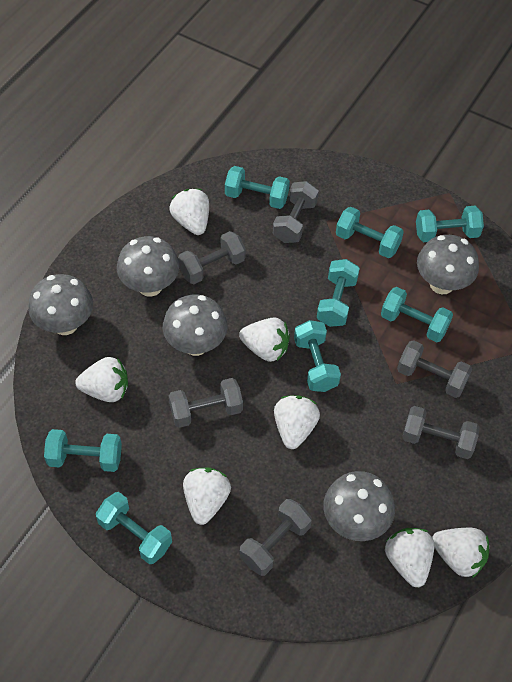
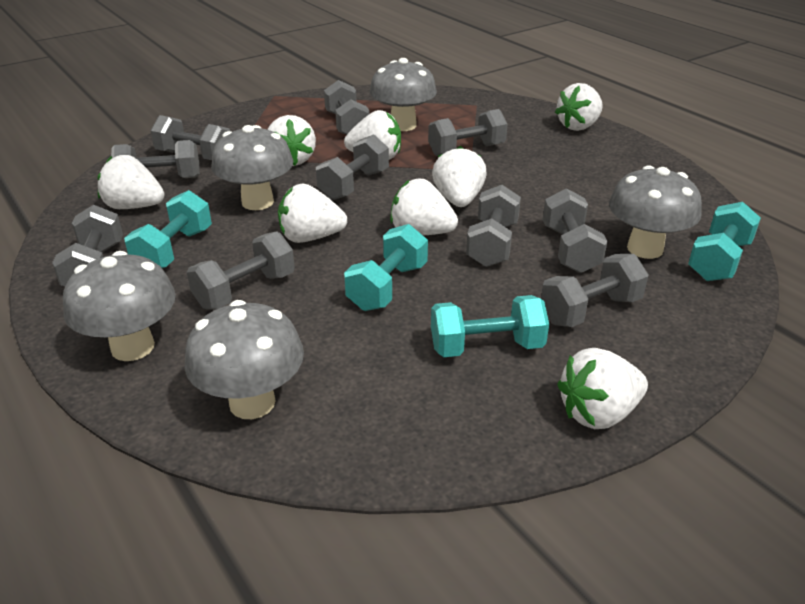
grey dumbbell: [169,378,243,428] [178,231,246,284] [240,499,312,576] [273,181,319,243] [397,340,472,398] [402,406,480,459] = 6 -> [52,205,123,286] [111,140,200,178] [150,115,230,160] [187,231,295,310] [316,134,389,200] [324,80,370,135] [428,109,508,156] [466,185,521,267] [541,254,649,327] [543,188,607,273] = 10
turquoise dumbbell: [44,429,122,472] [96,492,172,564] [225,166,290,209] [294,320,341,392] [317,259,360,327] [336,207,404,258] [381,287,453,342] [416,206,484,242] = 8 -> [124,190,212,268] [344,224,428,311] [431,295,549,357] [688,202,761,281] = 4
white strawberry: [75,357,128,402] [170,189,209,235] [183,468,231,525] [239,317,290,362] [274,395,320,449] [385,528,434,587] [432,528,489,578] = 7 -> [97,155,164,209] [267,115,316,166] [278,184,347,243] [344,110,401,160] [390,179,458,235] [432,146,487,207] [555,83,603,131] [557,348,648,429] = 8

